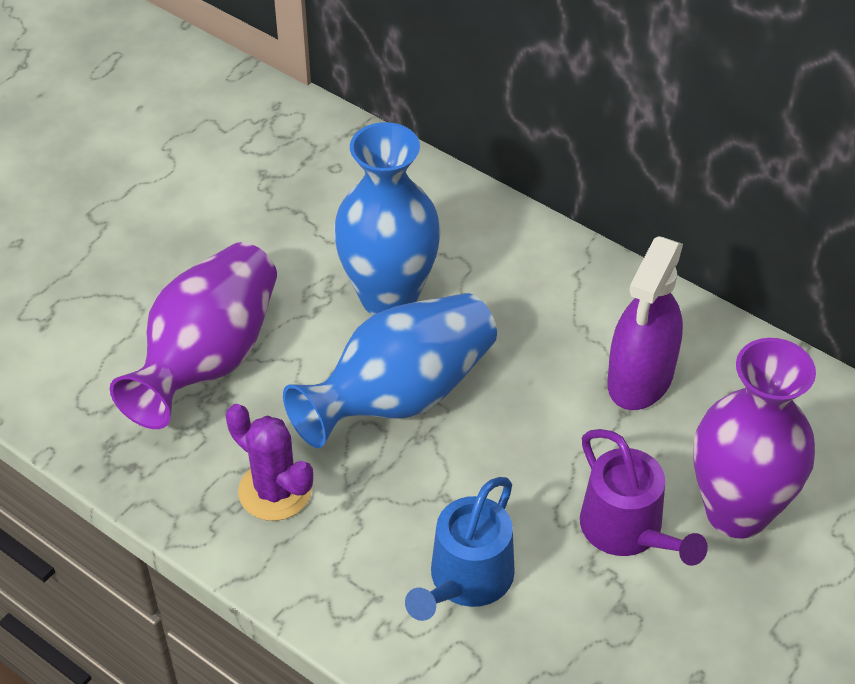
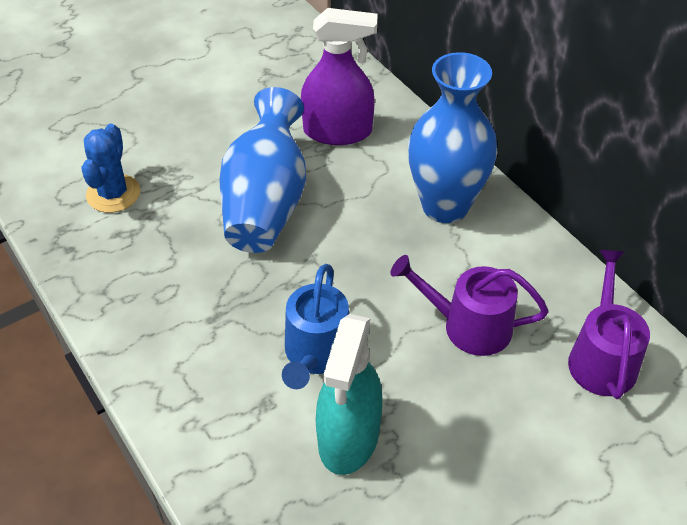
blue cactus: none = 0 -> [82,124,140,213] = 1
purple cactus: [226,404,313,521] = 1 -> none = 0
purple vase: [110,242,277,429] [693,338,816,539] = 2 -> none = 0
purple watering can: [580,429,708,566] = 1 -> [390,255,549,356] [568,250,650,399] = 2
turquoise spray bottle: none = 0 -> [316,314,382,475] = 1

